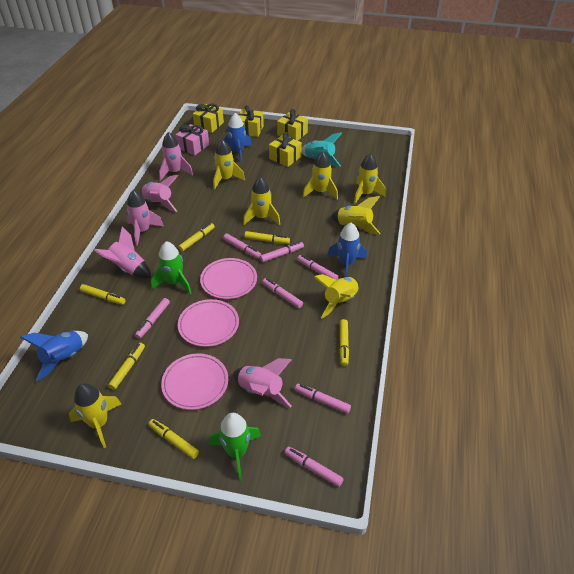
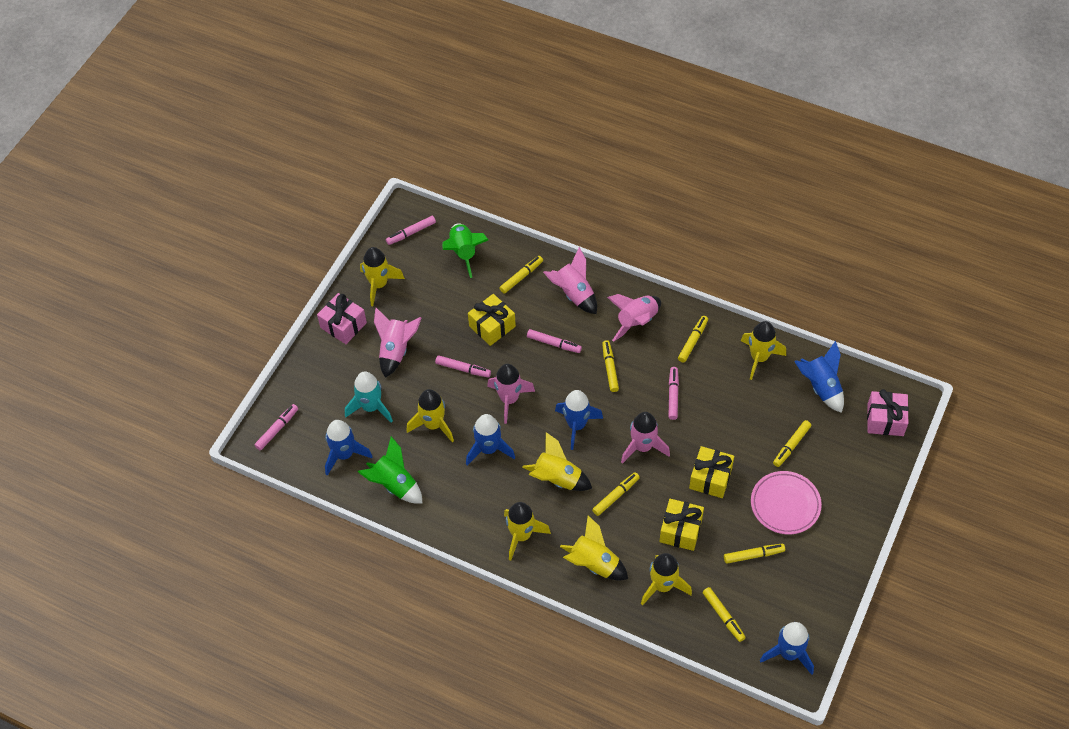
blue rocket: [20,331,88,381] [223,113,252,163] [327,223,367,277] = 3 -> [325,420,373,476] [466,414,515,466] [555,390,603,450] [760,622,814,675] [794,341,844,413] = 5
pink gift: [176,124,209,156] = 1 -> [317,293,367,344] [867,389,909,436] = 2
pink marker: [135,298,170,339] [223,234,261,259] [260,241,304,262] [262,278,303,308] [285,447,344,487] [295,384,351,414] [297,255,339,280] = 7 -> [254,404,298,451] [386,216,436,245] [435,355,491,378] [527,329,582,353] [668,367,679,420] = 5
pink plate: [161,353,228,410] [178,299,239,347] [200,258,257,299] = 3 -> [751,471,822,534] = 1
yellow gift: [193,104,224,133] [238,105,264,137] [269,132,302,167] [277,109,308,141] = 4 -> [468,294,516,346] [659,499,704,551] [689,446,734,498] = 3
yellow marker: [80,284,126,305] [108,343,145,390] [148,419,199,459] [178,223,215,252] [244,231,290,244] [340,319,349,366] = 6 -> [500,256,543,294] [592,472,640,516] [602,340,619,392] [678,316,708,363] [703,587,746,642] [724,544,785,564] [773,420,811,467] = 7

